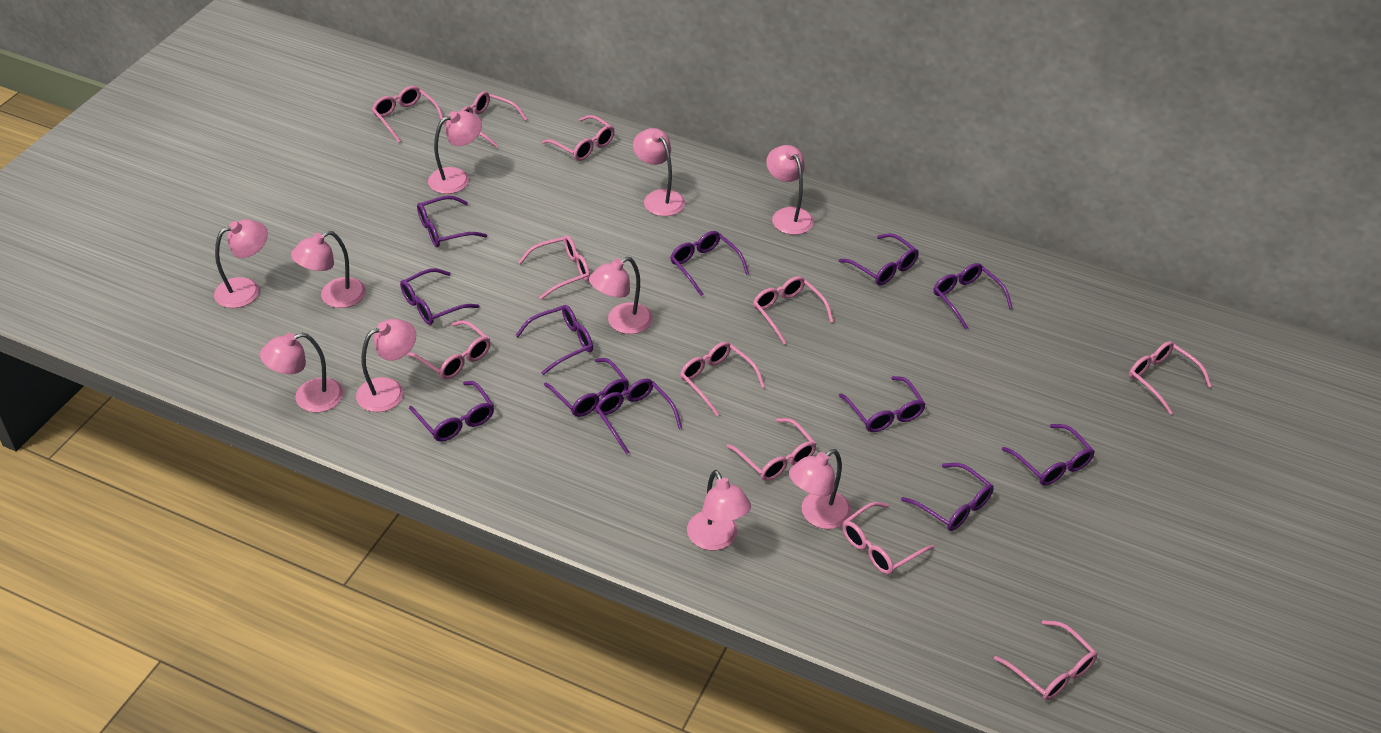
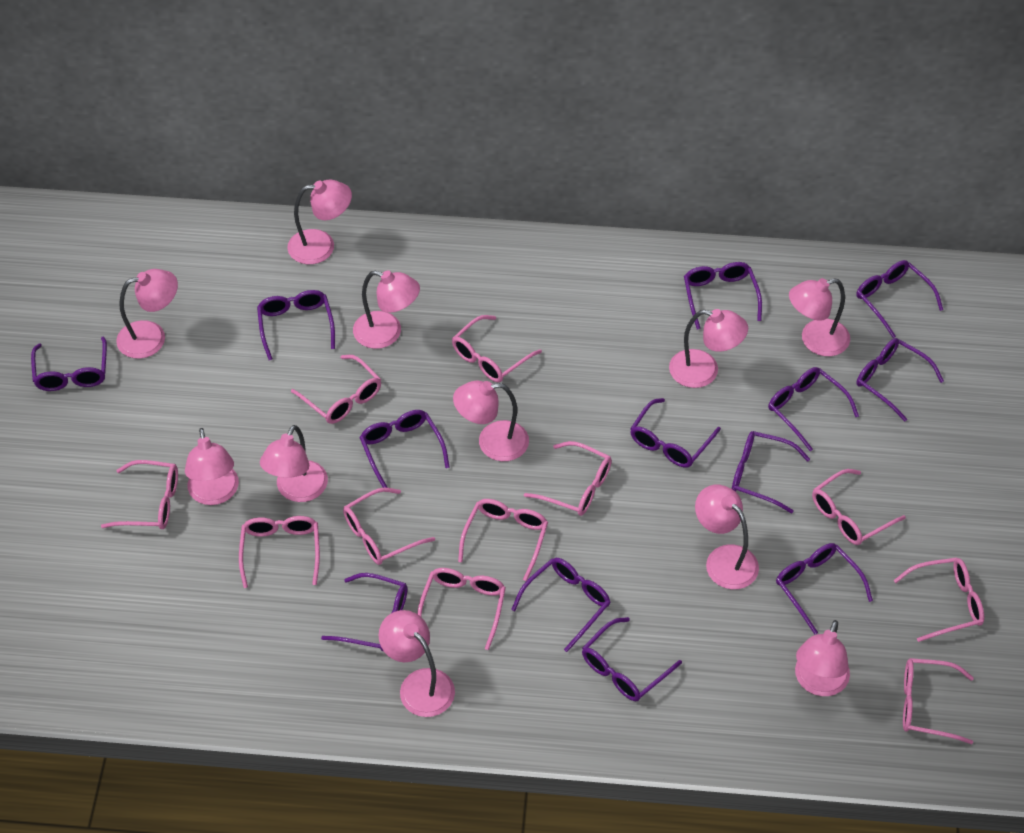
pink lamp: [214,219,268,308] [260,333,343,412] [291,231,366,308] [356,319,416,412] [428,111,482,194] [589,257,653,334] [633,128,685,216] [687,470,751,550] [766,145,814,235] [789,449,851,529] = 10 -> [116,269,178,359] [185,428,239,505] [260,425,328,502] [287,179,352,264] [353,270,420,349] [378,610,455,717] [453,380,529,461] [669,309,748,388] [695,485,759,589] [789,278,850,356] [795,620,850,696] = 11
purple glasses: [400,268,480,325] [409,381,494,442] [417,196,487,247] [515,305,593,375] [544,358,629,417] [595,379,682,454] [670,231,749,296] [839,233,919,285] [839,376,926,432] [901,463,994,531] [933,263,1013,330] [1002,424,1095,486] = 12 -> [31,336,107,391] [257,290,335,360] [321,573,407,651] [359,410,450,488] [511,558,611,652] [582,617,682,701] [630,398,721,468] [684,262,762,329] [732,431,810,513] [768,367,859,451] [776,543,873,634] [856,260,943,338] [856,338,944,421] = 13

